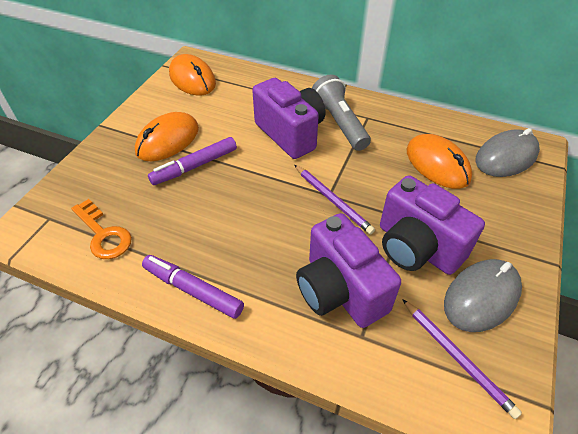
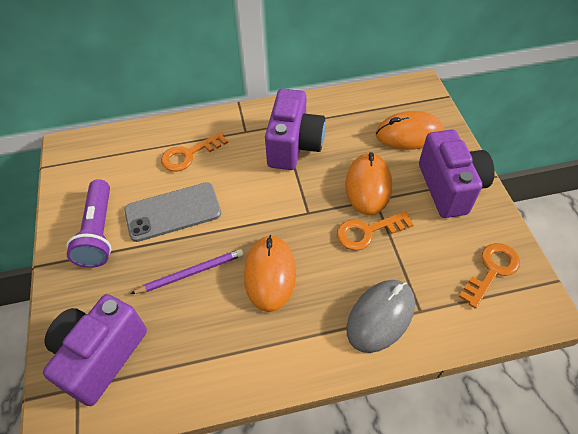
grey flashlight: [312,74,371,151] = 1 -> none = 0
grey mouse: [444,259,522,332] [475,128,540,177] = 2 -> [346,280,415,353] = 1
grey phone: none = 0 -> [124,182,221,242] = 1
orange key: [71,199,132,259] = 1 -> [161,132,228,171] [337,211,414,250] [459,243,520,309] = 3
purple flashlight: none = 0 -> [67,179,111,268] = 1
purple marker: [142,255,244,319] [148,137,237,185] = 2 -> none = 0
purple pencil: [295,165,375,235] [402,299,522,419] = 2 -> [131,249,244,294] = 1

